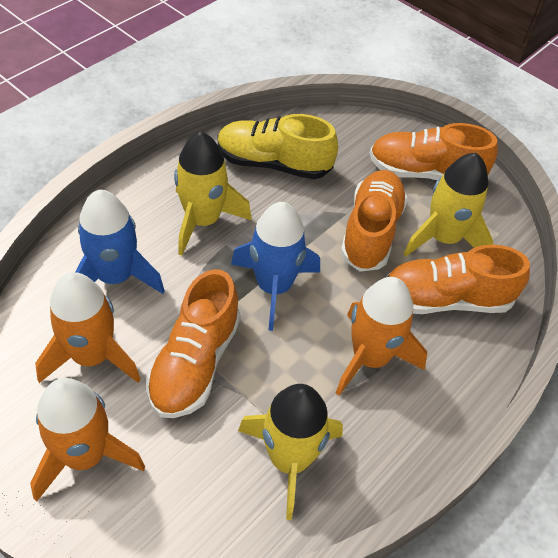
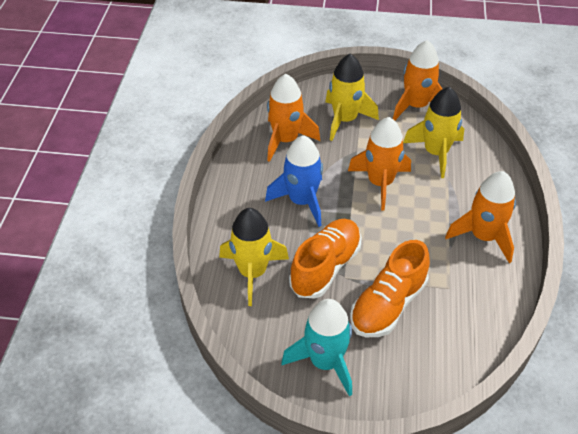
blue rocket: [75,190,165,294] [231,202,320,331] = 2 -> [265,135,323,227] = 1
orange rocket: [30,378,145,502] [35,272,141,383] [336,277,427,396] = 3 -> [267,74,320,162] [348,117,411,211] [393,40,442,120] [445,171,516,263] = 4
orange shoe: [146,269,241,418] [341,170,408,272] [370,123,498,180] [387,245,530,314] = 4 -> [289,219,361,299] [350,240,430,337] = 2
turquoise rocket: none = 0 -> [281,299,352,397] = 1
yellow shoe: [218,114,338,179] = 1 -> none = 0

